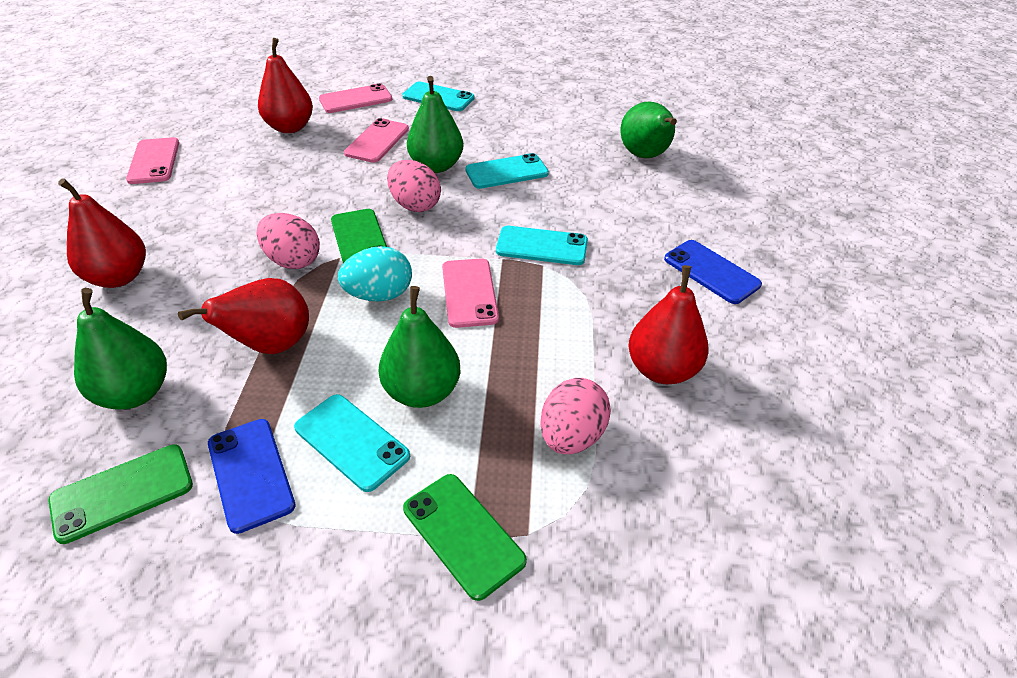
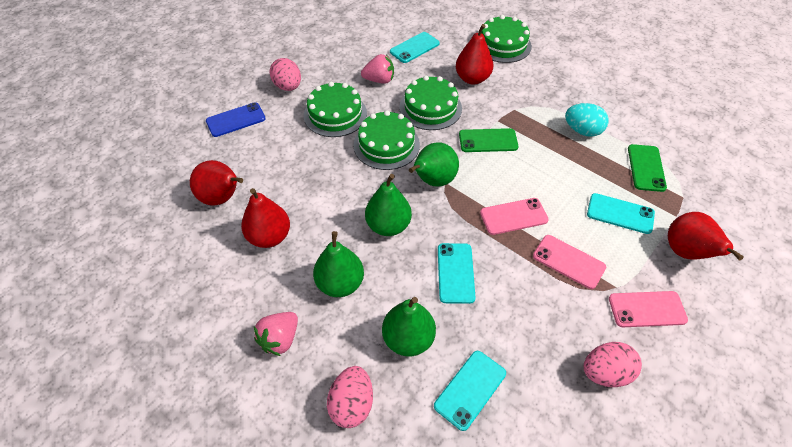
blue phone: [208,419,295,534] [664,240,762,304] = 2 -> [206,102,266,137] = 1
green cake: none = 0 -> [304,82,367,137] [354,110,420,170] [399,76,462,130] [481,15,532,63] = 4
green phone: [49,444,193,544] [331,209,387,263] [403,474,527,601] = 3 -> [459,128,518,152] [628,144,667,192] = 2
pink phone: [126,137,179,184] [319,83,392,113] [344,118,409,163] [442,258,499,328] = 4 -> [480,198,549,235] [533,235,606,289] [609,291,688,327] = 3
pink strawberry: none = 0 -> [254,312,298,356] [361,54,394,84] = 2

